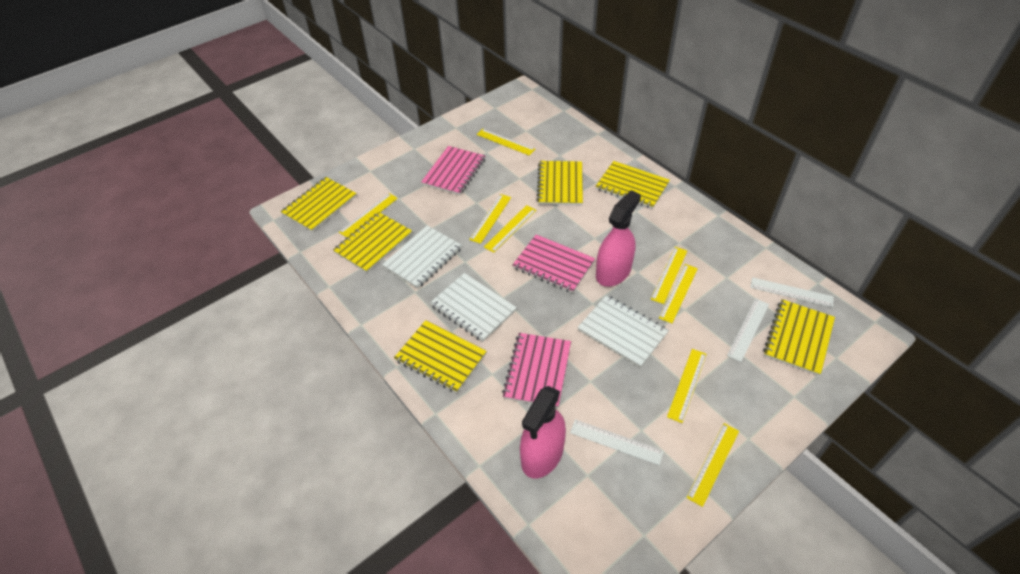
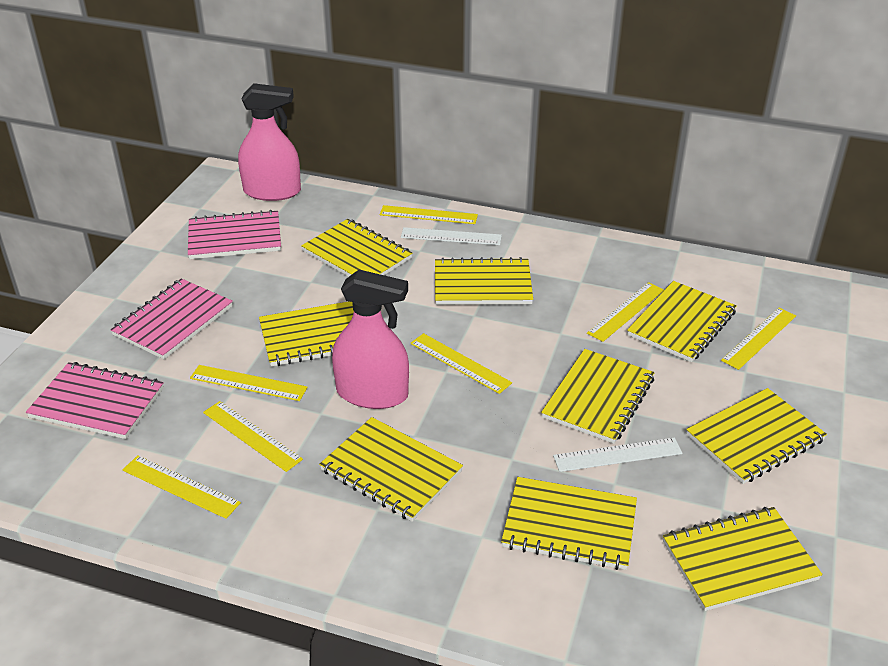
white notebook: [382,225,462,289] [430,273,517,342] [577,295,669,368] = 3 -> none = 0
white ruler: [570,419,664,465] [727,299,769,362] [750,277,834,307] = 3 -> [401,227,502,245] [553,438,683,472] = 2
yellow notebook: [280,177,357,232] [333,212,412,273] [394,320,487,393] [536,161,583,205] [596,161,670,209] [763,299,835,376] = 6 -> [259,301,354,367] [301,219,412,277] [319,417,463,522] [435,257,533,305] [501,477,637,570] [541,349,655,444] [627,281,737,362] [663,507,823,611] [686,388,827,484] = 9
yellow ruler: [339,193,398,237] [469,194,511,244] [476,129,535,156] [484,205,536,253] [651,247,687,304] [659,264,698,323] [667,349,707,423] [687,423,739,507] = 8 -> [123,455,241,519] [190,365,308,401] [203,401,303,472] [380,205,478,224] [410,333,512,394] [587,282,664,342] [721,308,796,370] = 7

